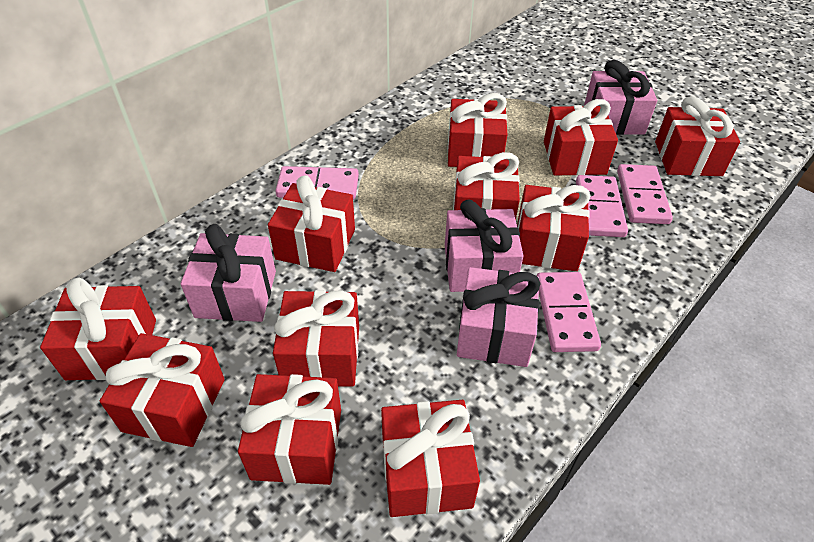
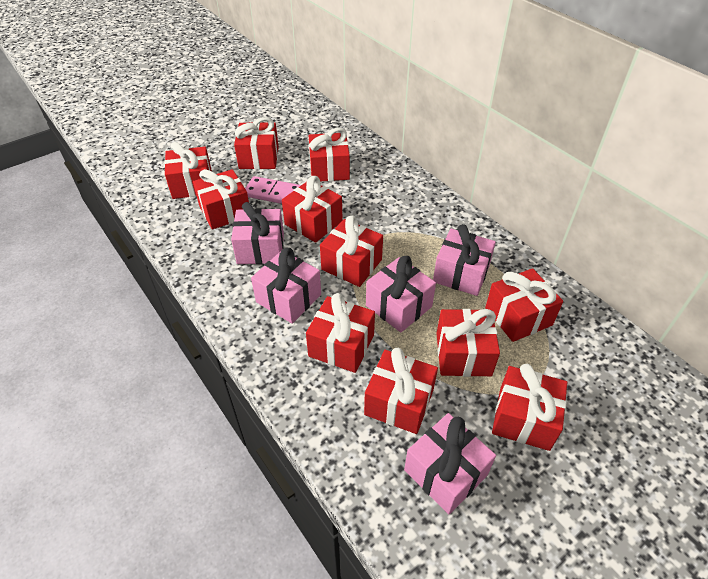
pink domino: [276,166,359,200] [537,272,601,352] [576,175,628,237] [617,164,673,224] = 4 -> [245,176,301,204] = 1
pink gift: [181,224,276,322] [445,200,523,292] [457,267,541,367] [584,60,657,135] = 4 -> [231,202,284,264] [251,248,321,324] [366,256,436,332] [404,413,496,514] [433,224,496,296] = 5

